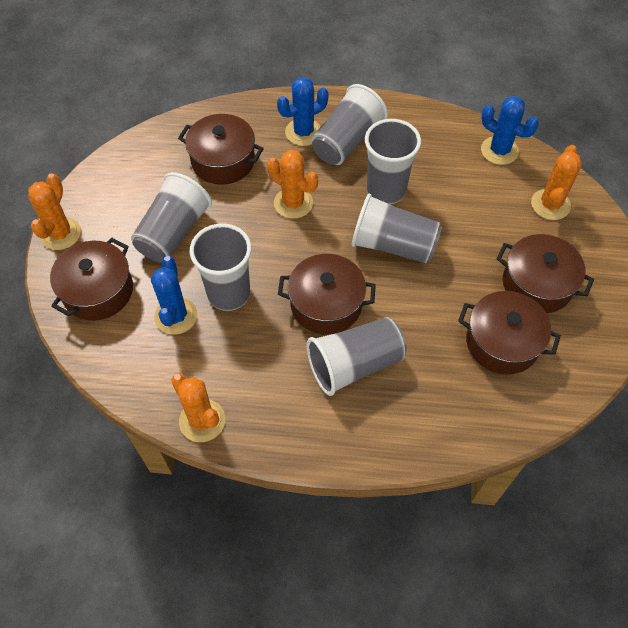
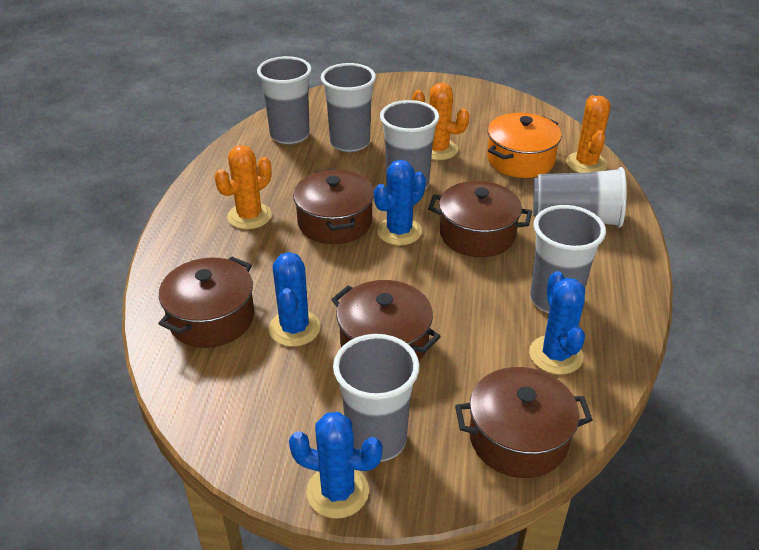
blue cactus: [151,256,198,335] [277,77,329,146] [481,96,539,165] = 3 -> [269,252,321,347] [289,412,383,519] [374,160,426,245] [529,271,585,375] = 4
orange cactus: [28,173,81,250] [171,373,225,442] [267,150,318,219] [531,145,582,220] = 4 -> [215,145,272,229] [412,83,469,160] [566,95,611,173] = 3
orange pot: none = 0 -> [487,113,562,178] = 1

